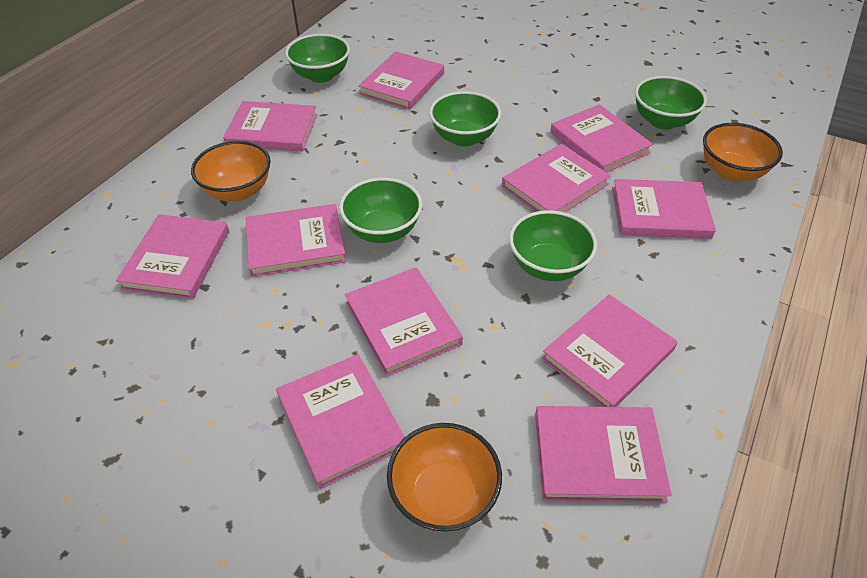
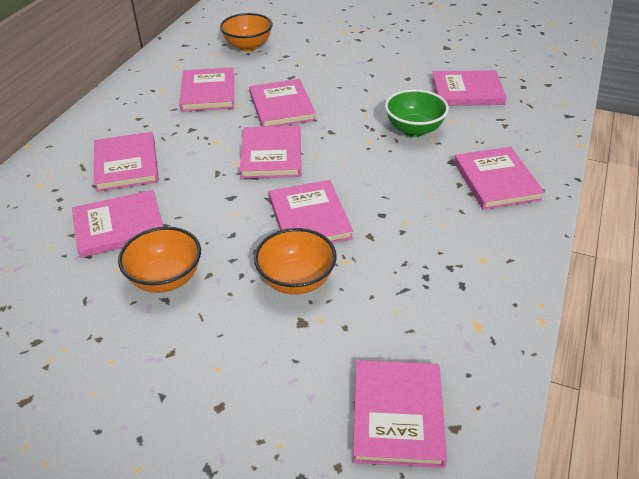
green bowl: [285,34,350,83] [339,177,422,243] [429,91,501,146] [509,210,597,281] [635,76,707,130] = 5 -> [385,89,449,137] = 1
pink book: [116,214,229,299] [223,101,317,152] [246,204,346,277] [276,354,405,489] [345,268,463,376] [358,51,444,110] [502,144,611,212] [535,406,672,503] [542,294,678,407] [550,104,653,173] [612,179,716,239] = 11 -> [72,190,163,258] [94,132,159,192] [179,67,234,112] [240,126,301,179] [249,79,316,127] [269,180,353,243] [353,360,447,468] [432,70,507,106] [454,147,545,210] = 9

